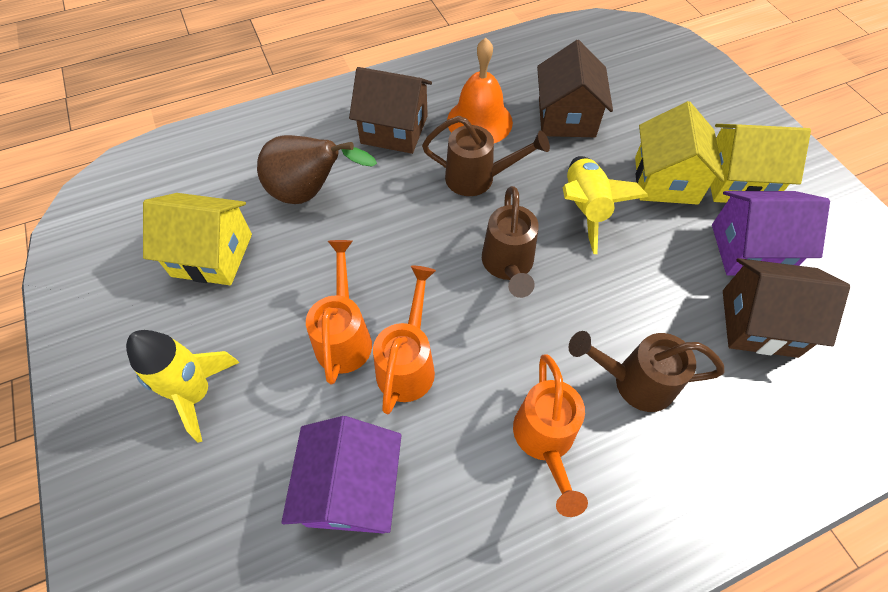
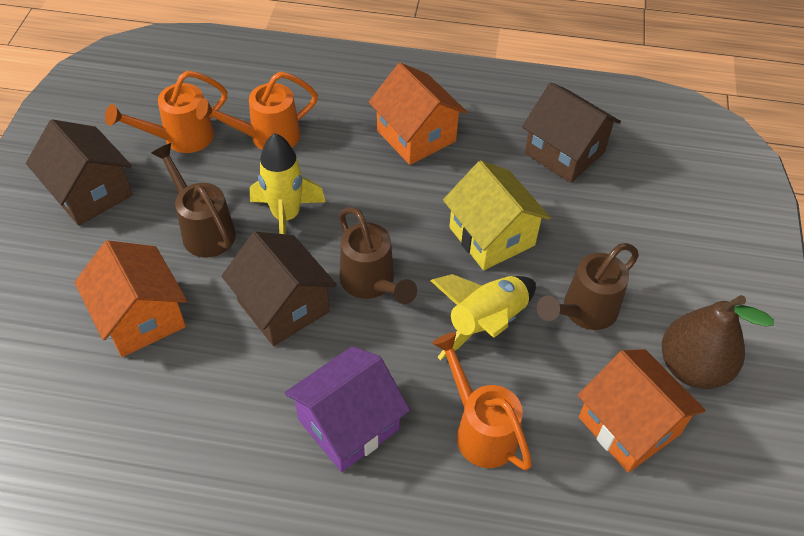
orange bell: [447,38,513,143] = 1 -> none = 0
orange house: none = 0 -> [74,240,187,357] [369,63,467,165] [578,349,706,473] = 3
purple house: [281,416,402,534] [712,191,830,276] = 2 -> [285,346,410,472] = 1
yellow house: [143,193,252,285] [635,101,724,205] [710,124,811,203] = 3 -> [443,160,551,270] = 1

